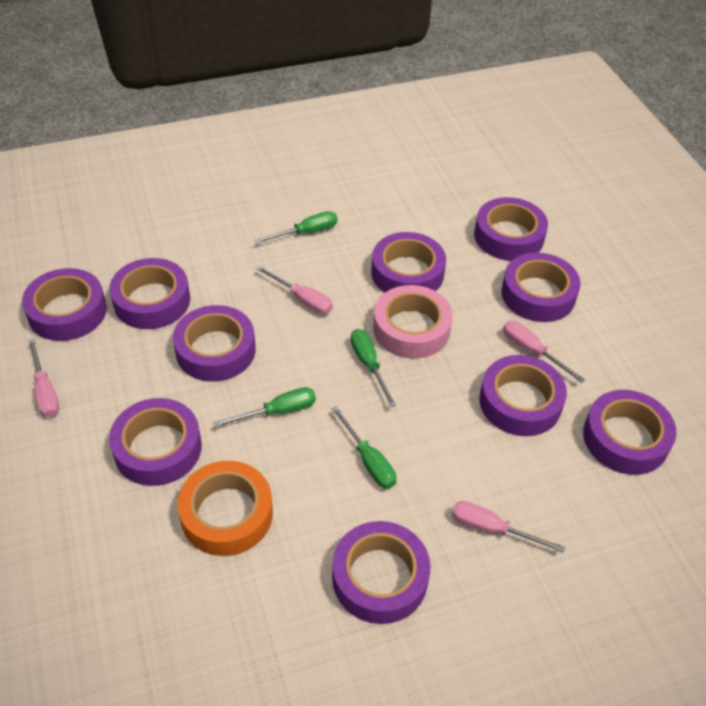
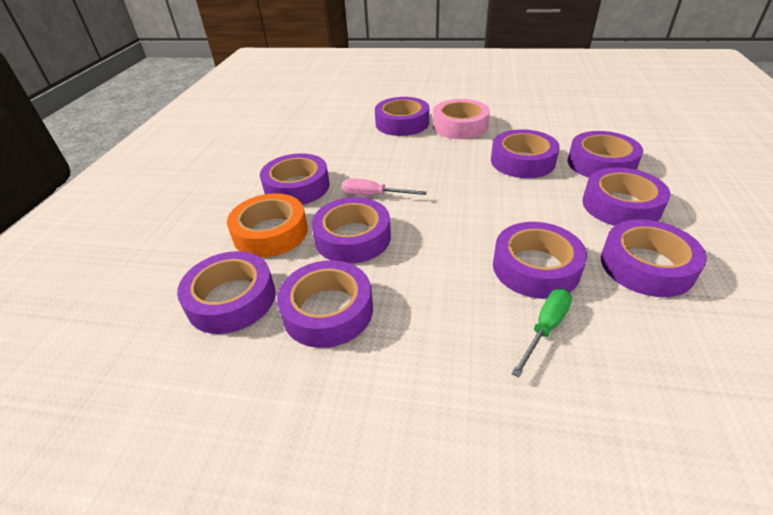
green screwdriver: [214,387,316,428] [254,211,338,244] [332,406,396,489] [350,329,396,407] = 4 -> [511,289,572,377] = 1
pink screwdriver: [28,338,59,417] [256,266,333,314] [452,501,565,553] [503,321,585,383] = 4 -> [342,179,427,195] = 1

